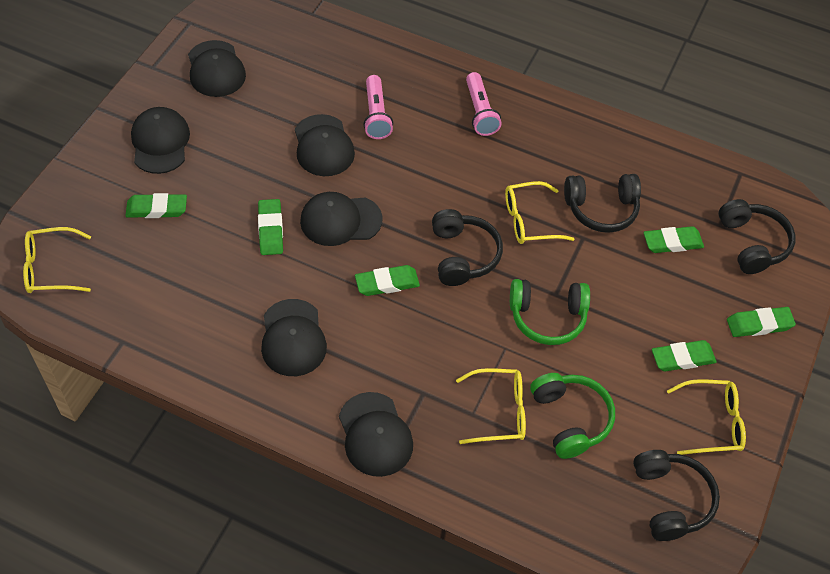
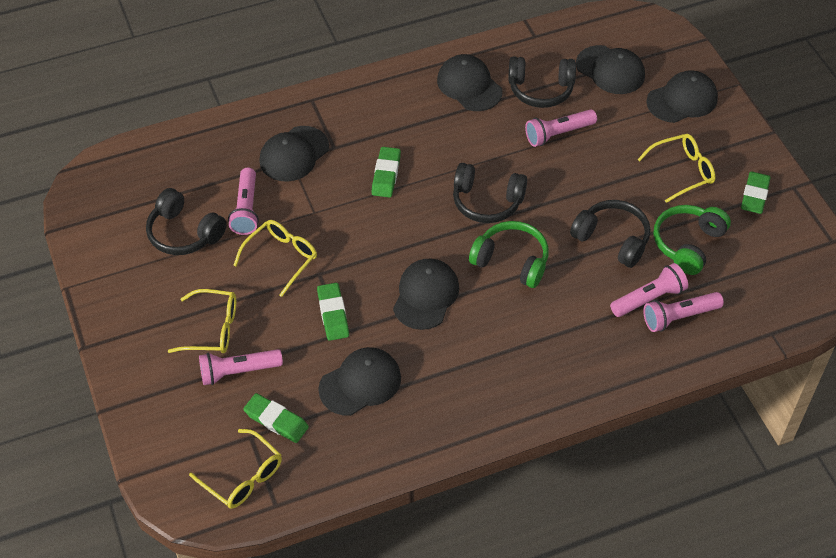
green eraser: [125,193,187,218] [258,199,283,255] [355,265,420,296] [643,226,704,253] [652,340,717,371] [727,307,796,337] = 6 -> [243,393,309,443] [317,283,349,341] [372,147,401,198] [741,172,771,214] = 4
pink flashlight: [363,75,393,139] [466,72,502,136] = 2 -> [199,349,283,385] [228,168,259,235] [525,109,597,147] [610,263,688,317] [643,292,724,332] = 5

